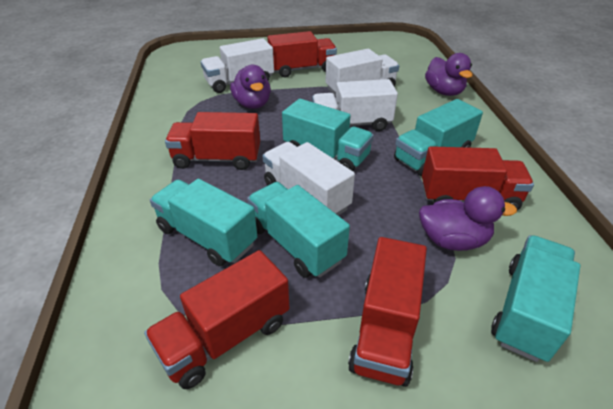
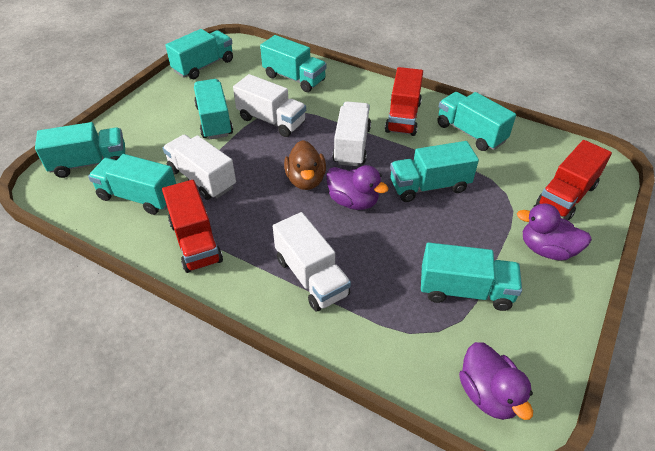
brown duck: none = 0 -> [284,140,326,190] = 1
red truck: [144,250,289,389] [165,112,260,170] [267,31,337,77] [348,237,427,387] [422,146,534,210] = 5 -> [162,180,223,273] [385,67,423,136] [536,140,612,221] = 3
turquoise truck: [150,179,257,266] [247,182,350,278] [282,99,374,171] [394,99,483,177] [491,235,581,362] = 5 -> [35,122,125,178] [88,154,176,215] [165,29,233,79] [194,79,233,140] [260,35,327,92] [390,141,479,202] [421,242,522,311] [438,92,516,151] = 8

